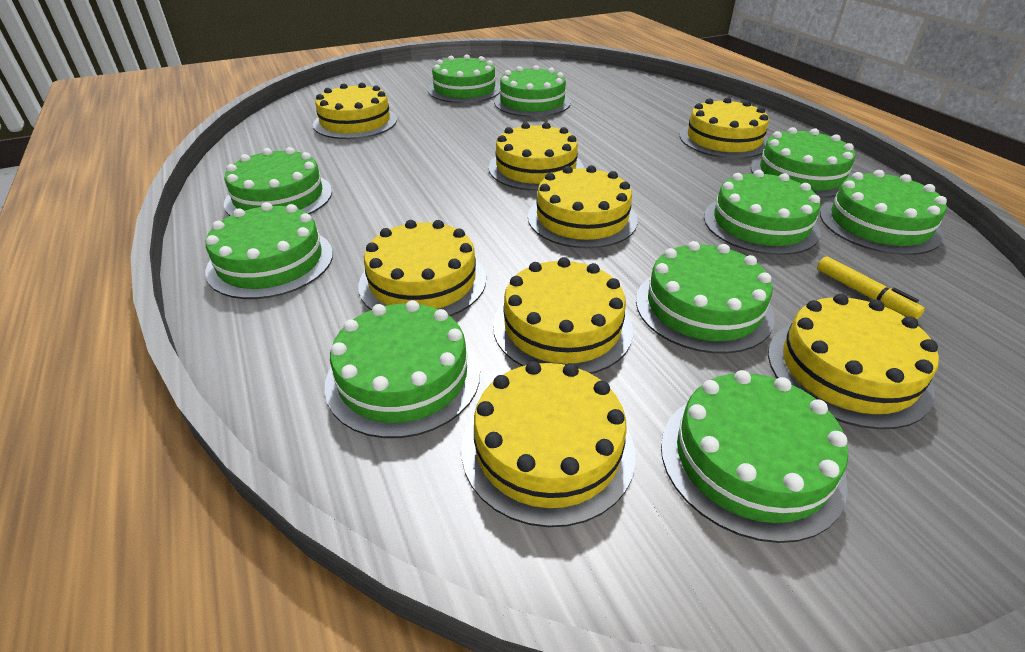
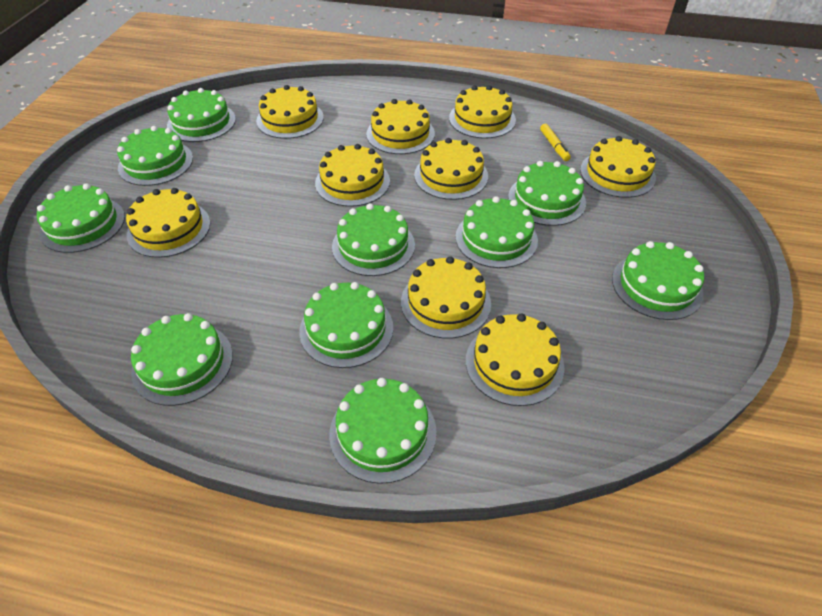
yellow cake: [313,83,397,139] [358,220,486,316] [462,361,636,527] [489,122,584,191] [493,257,633,374] [528,165,638,248] [680,97,769,158] [768,294,939,429] = 8 -> [126,188,210,258] [256,85,324,139] [315,144,390,207] [366,99,435,154] [401,256,491,339] [414,138,488,200] [449,85,516,139] [466,314,565,406] [580,136,656,198] = 9

